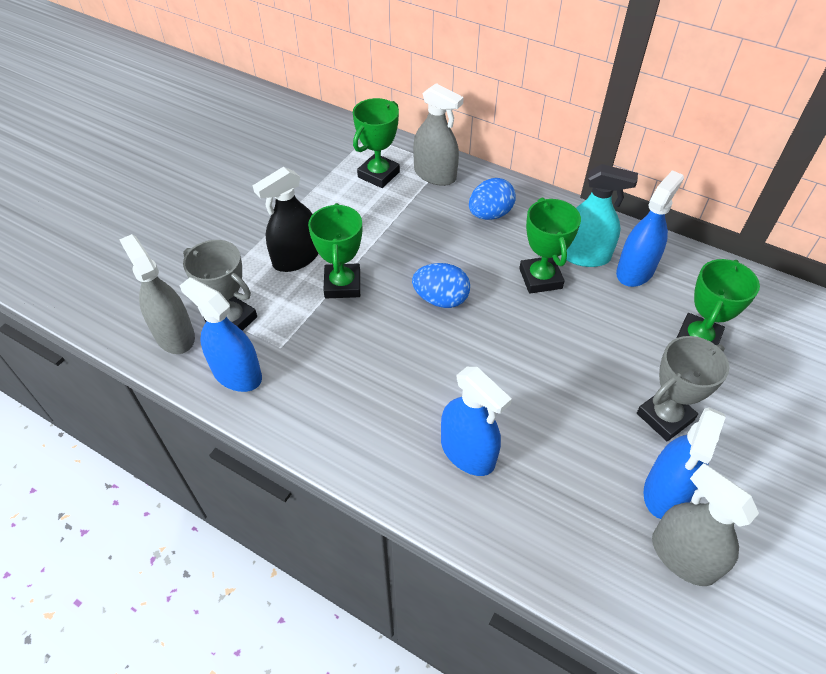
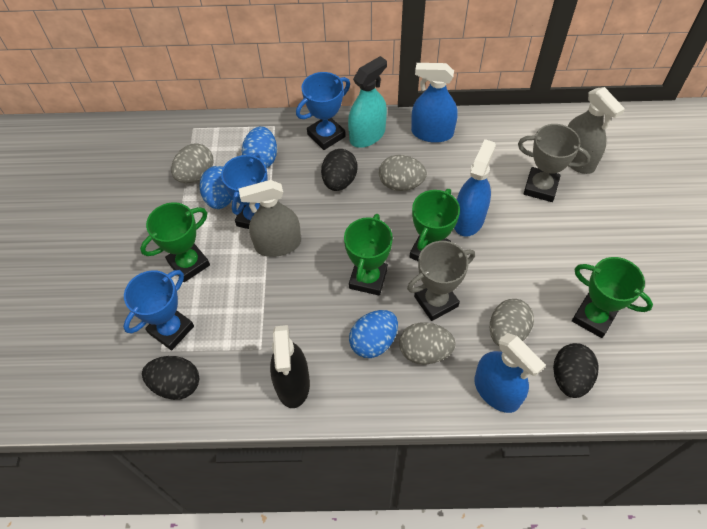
black egg: none = 0 -> [142,356,199,400] [321,149,357,191] [553,343,598,398] = 3
blue egg: [412,263,470,308] [469,178,516,220] = 2 -> [200,166,233,209] [242,126,277,168] [349,310,398,358] = 3
blue spray bottle: [180,277,262,392] [441,367,512,476] [616,170,684,287] [644,407,726,519] = 4 -> [411,63,458,143] [454,139,496,237] [474,333,546,413] = 3
blue trophy: none = 0 -> [123,270,194,350] [221,153,268,229] [296,72,350,150] = 3
grey egg: none = 0 -> [171,143,213,183] [379,155,427,191] [399,322,456,364] [490,299,534,346] = 4
grey spray bottle: [119,234,195,354] [413,83,464,186] [652,463,759,586] = 3 -> [239,180,301,257] [568,87,625,174] = 2

